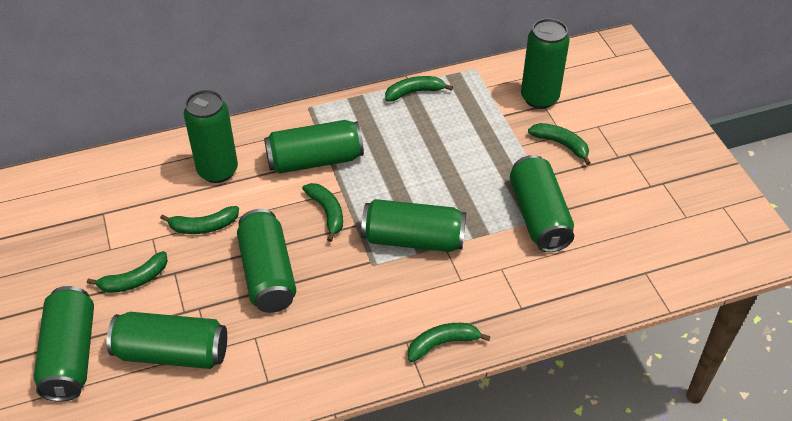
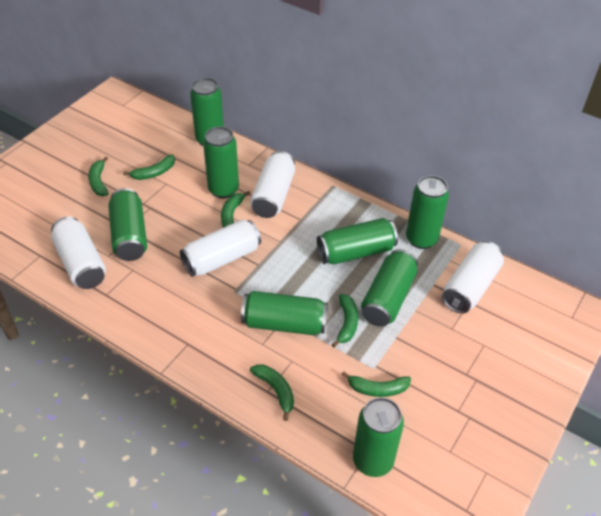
white can: none = 0 -> [51,217,106,289] [180,219,261,277] [250,151,295,218] [442,241,504,314] = 4

